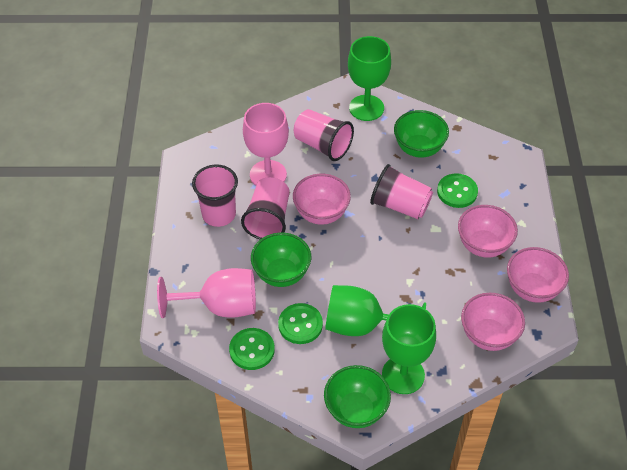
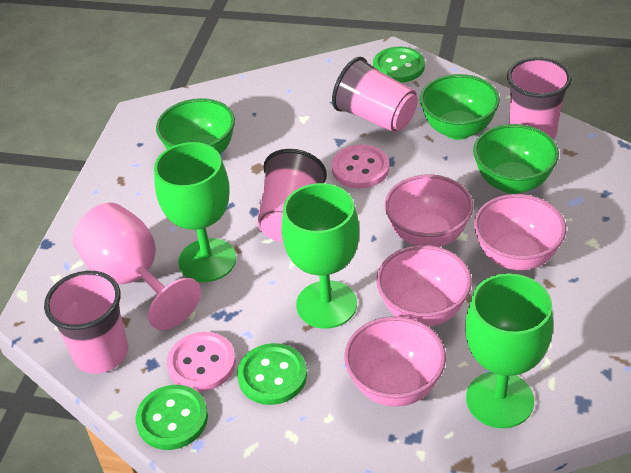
pink button: none = 0 -> [167,332,236,392] [332,145,389,188] = 2
pink goblet: [157,268,256,318] [243,103,289,186] = 2 -> [73,203,201,330] = 1

